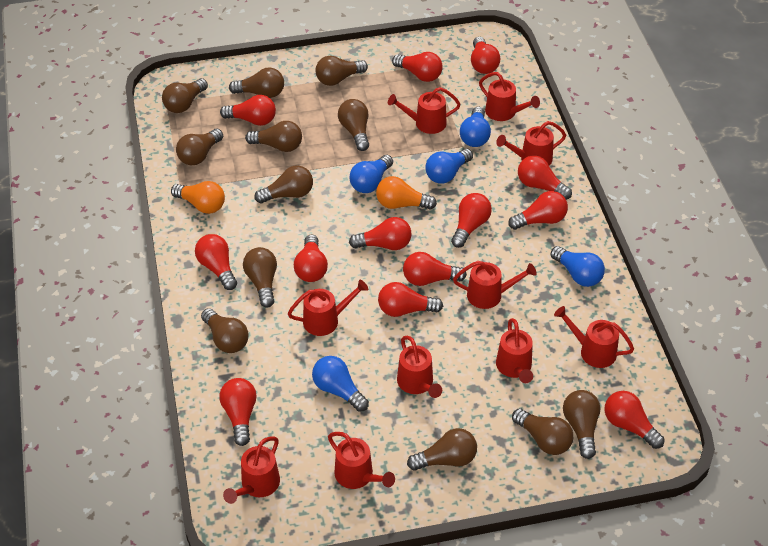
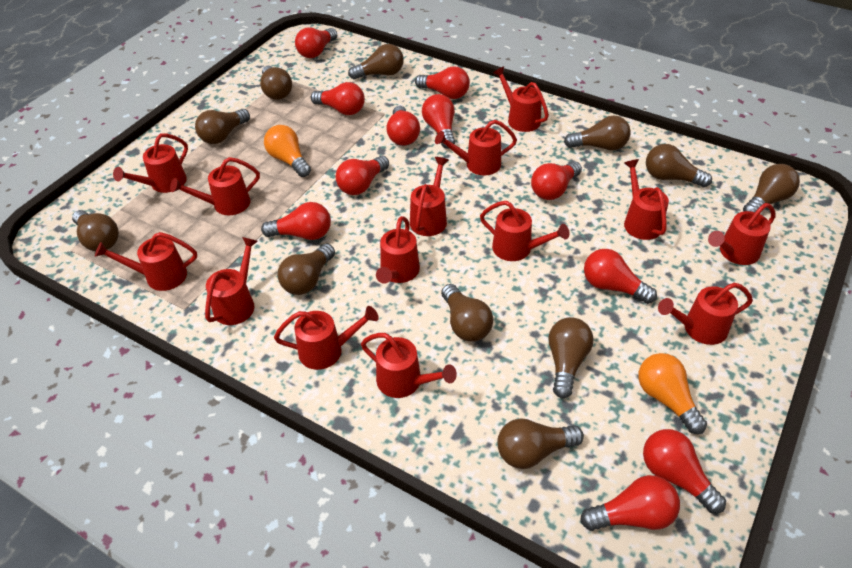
blue light bulb: [312,356,369,412] [350,155,393,193] [425,149,473,183] [460,107,491,147] [551,246,605,287] = 5 -> none = 0
brown light bulb: [162,78,208,113] [176,128,223,166] [201,308,249,353] [229,67,284,98] [243,247,277,308] [245,121,302,152] [254,165,313,203] [315,56,368,86] [338,99,369,151] [407,428,477,471] [512,408,573,455] [563,390,601,459] = 12 -> [72,210,119,251] [195,109,250,144] [260,65,292,100] [278,244,335,295] [348,44,404,79] [441,284,493,342] [497,418,584,469] [548,317,593,398] [564,115,631,151] [646,144,712,188] [743,164,800,212] = 11
red light bulb: [195,234,237,290] [219,378,257,446] [220,95,276,126] [294,234,328,282] [349,217,412,250] [378,282,443,317] [392,52,443,82] [403,252,467,286] [451,193,492,248] [471,37,500,74] [508,191,568,230] [518,156,572,200] [604,391,665,449] = 13 -> [261,202,331,240] [295,27,337,58] [311,82,365,115] [336,156,389,195] [386,106,420,146] [415,66,470,99] [422,94,455,149] [531,161,582,200] [580,475,680,531] [584,249,657,304] [643,429,726,513] = 11
red watering can: [223,436,280,504] [288,279,368,336] [328,432,395,489] [388,87,461,134] [397,336,442,398] [453,261,537,309] [479,72,540,121] [496,121,566,165] [496,318,533,383] [554,306,634,368] = 10 -> [95,232,197,291] [113,133,188,193] [170,157,260,215] [205,237,258,325] [274,306,379,370] [361,333,457,398] [376,216,420,284] [410,157,449,236] [435,120,517,175] [480,201,569,261] [493,66,549,132] [624,159,669,240] [658,283,753,345] [708,203,776,265] = 14

